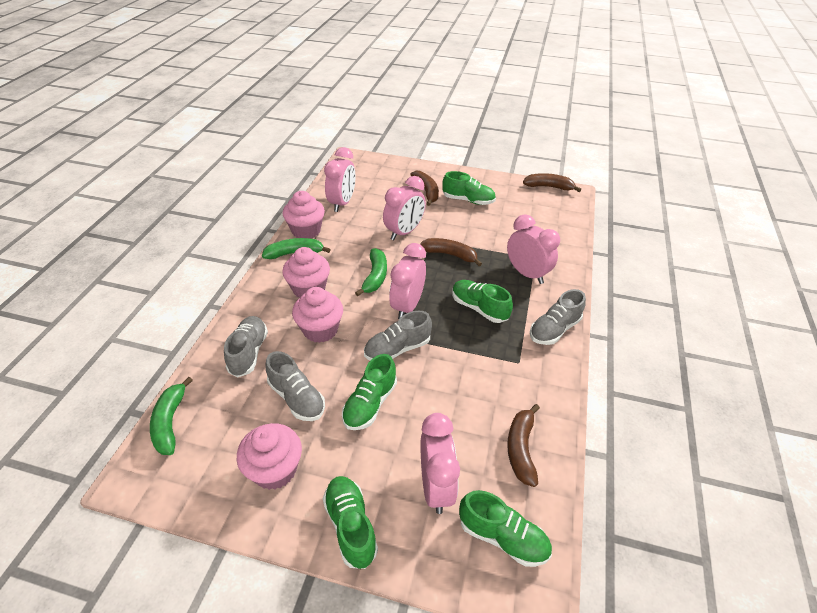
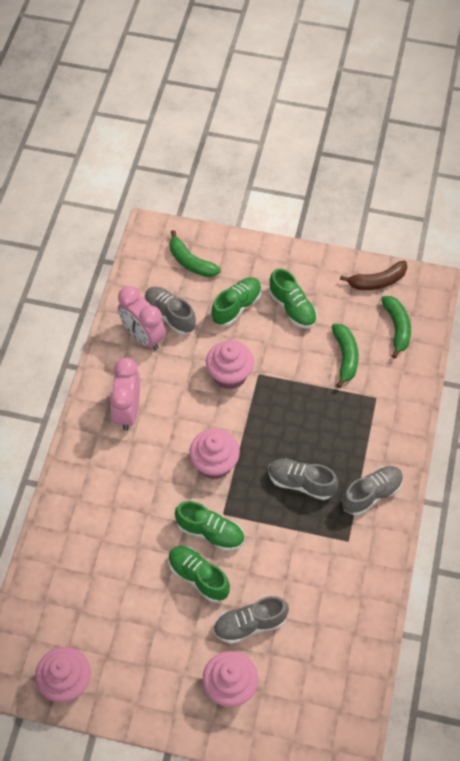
brown banana: [410,171,439,206] [420,238,482,266] [507,404,540,487] [523,173,581,192] = 4 -> [340,261,407,290] = 1
green shoe: [323,476,378,569] [342,354,397,430] [443,171,496,205] [452,280,513,323] [459,490,552,567] = 5 -> [168,546,230,603] [175,501,244,551] [211,277,262,326] [269,268,317,329] = 4
pink clock: [324,147,355,212] [383,176,426,240] [389,243,426,319] [421,413,460,514] [507,214,560,284] = 5 -> [110,358,140,431] [118,286,166,350] = 2

